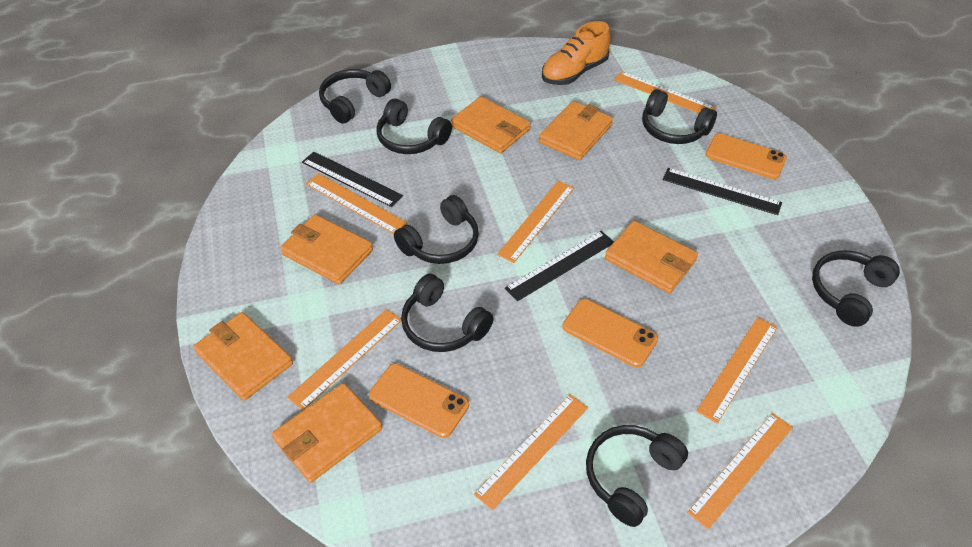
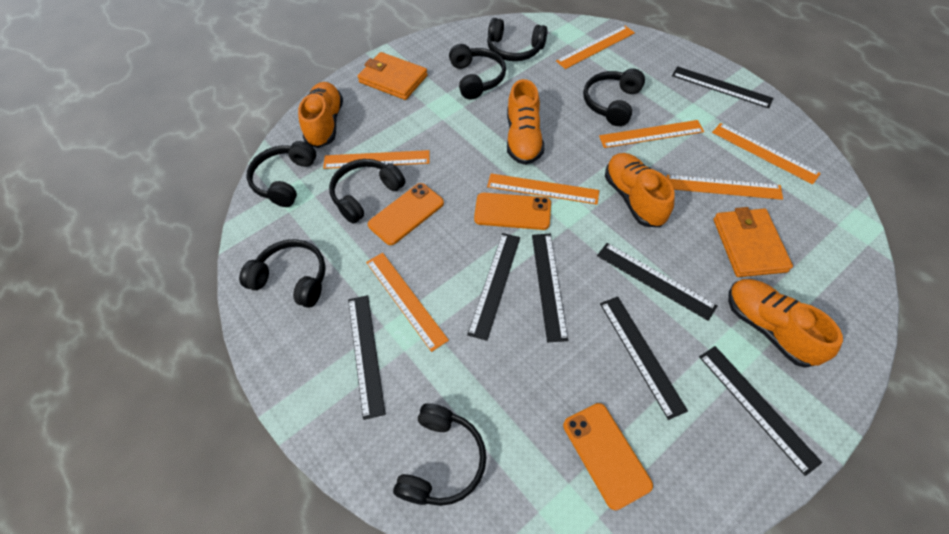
black ruler: [302,152,403,207] [505,231,614,301] [662,168,782,215] = 3 -> [348,295,386,420] [467,233,520,341] [532,234,568,342] [597,243,717,321] [600,297,688,420] [672,66,773,108] [699,346,822,476] = 7
orange shoe: [542,21,611,85] = 1 -> [298,82,343,148] [507,79,544,165] [605,153,675,227] [728,279,843,368] = 4
orange wallet: [193,312,293,401] [272,383,382,483] [280,214,373,284] [451,96,531,153] [539,101,613,160] [605,221,698,293] = 6 -> [358,52,428,100] [714,207,793,277] = 2

